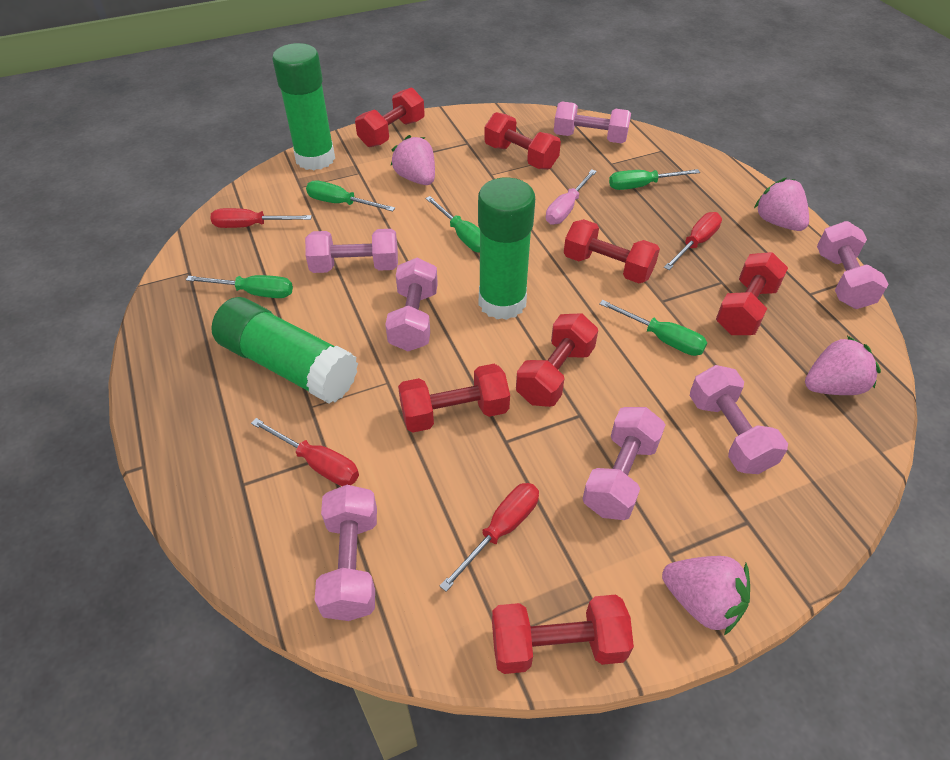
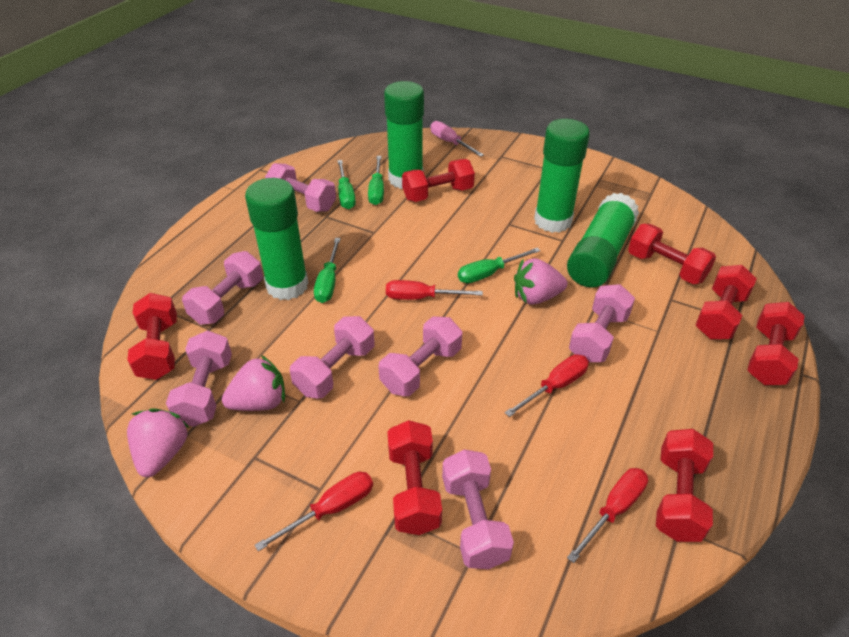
green glue stick: [211,297,358,403] [272,43,335,171] [478,178,535,320] = 3 -> [245,178,308,300] [384,81,424,189] [534,119,590,233] [567,193,639,288] = 4
green screwdriver: [186,275,293,298] [306,180,395,212] [425,196,480,253] [599,300,707,356] [609,169,700,190] = 5 -> [314,238,341,303] [337,160,356,209] [368,156,384,205] [458,247,541,283] = 4
pink strawberry: [391,135,435,185] [662,556,750,635] [754,178,809,231] [805,336,881,395] = 4 -> [127,409,190,477] [222,355,285,411] [514,258,567,305] = 3

